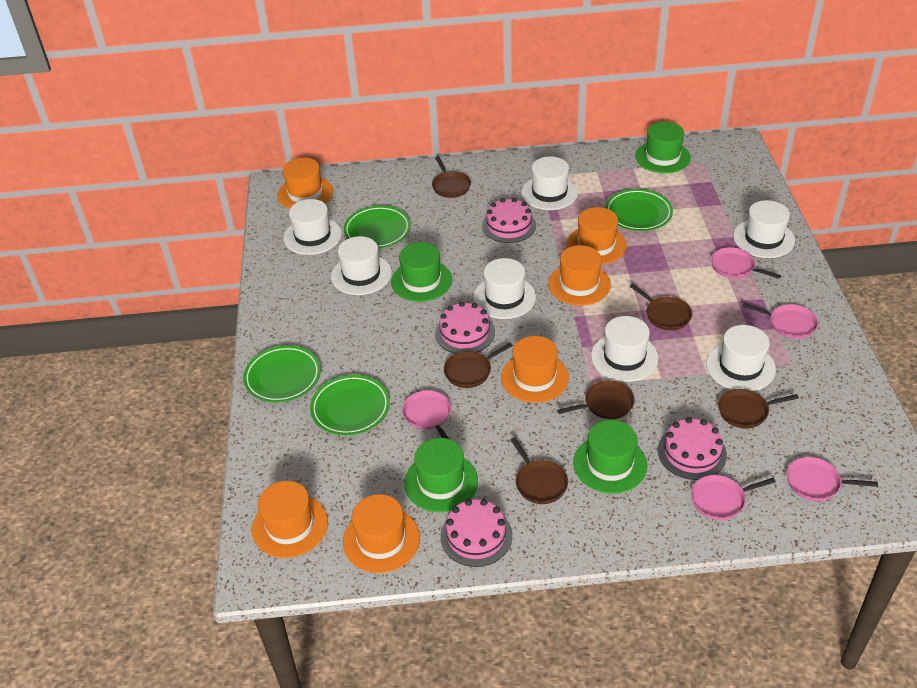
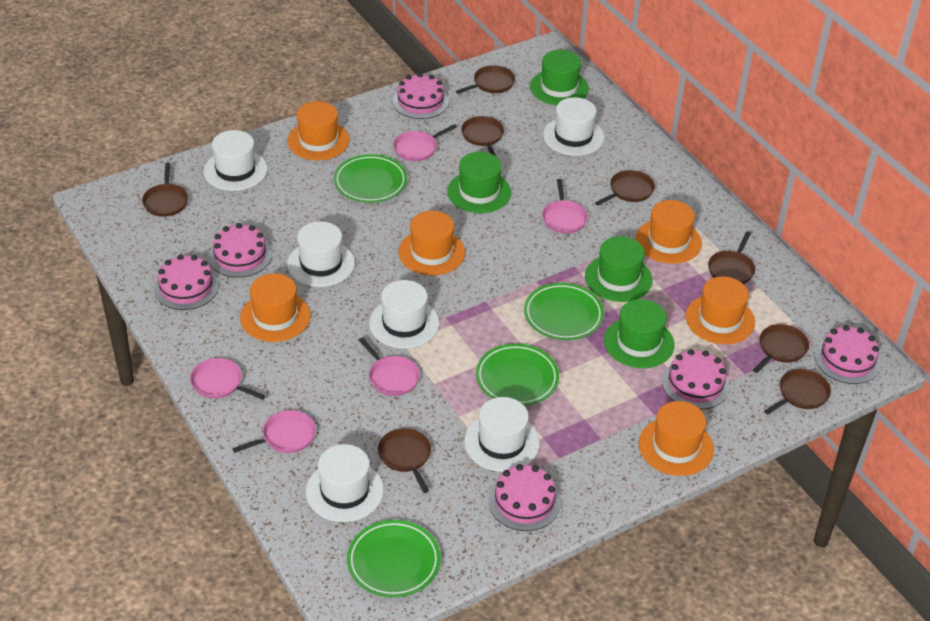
brown pan: [432,156,471,198] [444,343,513,388] [510,437,568,504] [557,380,635,419] [630,284,692,330] [718,389,799,429] = 6 -> [142,163,188,217] [378,428,431,493] [456,65,515,94] [461,116,504,156] [595,170,655,206] [708,232,755,284] [753,324,809,373] [764,369,831,414] = 8
pink cake: [435,302,495,354] [440,499,512,567] [482,198,536,243] [658,417,727,480] = 4 -> [154,255,219,310] [209,223,272,278] [393,73,449,119] [488,464,561,531] [662,349,730,410] [814,325,881,384] = 6
white hat: [283,199,342,255] [331,236,392,295] [473,258,536,319] [521,156,578,210] [591,316,659,382] [706,325,776,391] [733,200,795,258] = 7 -> [204,130,267,191] [287,221,355,287] [306,444,384,522] [369,280,439,349] [464,397,540,472] [543,97,604,156] = 6

